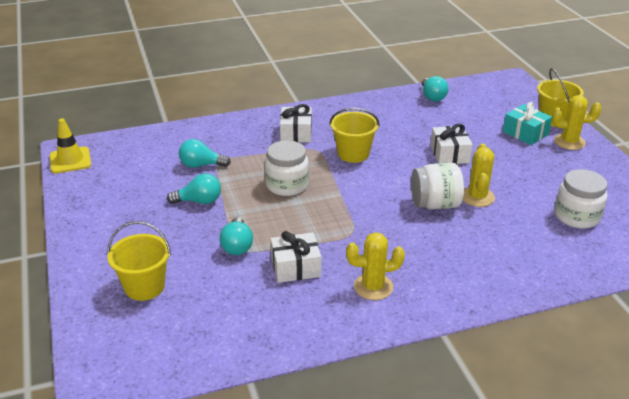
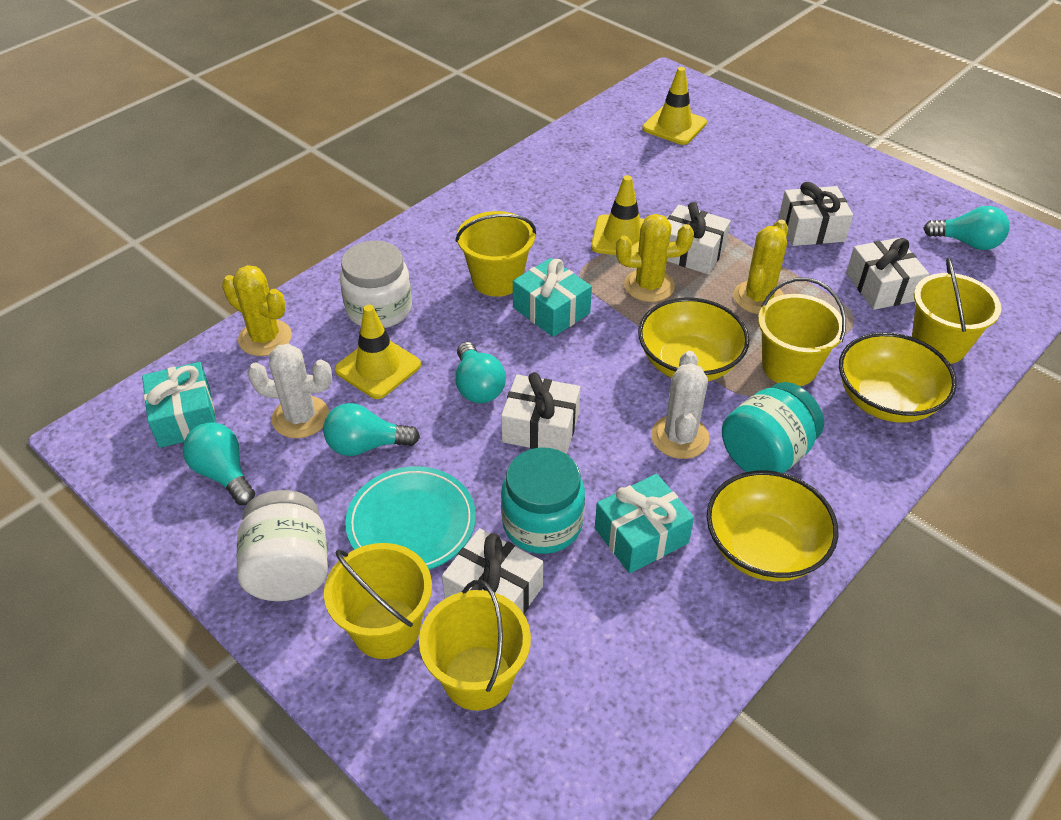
turquoise gift: [503,102,552,145] = 1 -> [142,362,216,448] [513,258,592,337] [595,474,694,573] = 3
turquoise jar: none = 0 -> [501,447,585,554] [722,382,824,473] = 2
turquoise plate: none = 0 -> [345,466,476,570] = 1
white cactus: none = 0 -> [247,344,332,438] [651,351,710,459] = 2
white gift: [271,231,321,283] [280,104,312,142] [431,124,473,164] = 3 -> [442,528,543,614] [501,372,580,454] [667,202,731,275] [779,182,853,246] [846,238,929,310] = 5
white jar: [265,140,309,196] [411,163,464,209] [555,169,607,228] = 3 -> [237,490,328,601] [340,241,412,328] = 2
yellow bowl: none = 0 -> [638,298,749,381] [707,471,838,581] [839,332,957,423] = 3
yellow bucket: [107,221,171,301] [329,108,380,163] [537,68,584,127] = 3 -> [324,543,432,659] [419,580,531,711] [456,211,536,297] [758,277,846,386] [912,258,1001,364] = 5
yellow traffic cone: [50,118,91,173] = 1 -> [335,305,421,399] [591,175,644,255] [642,67,707,145] = 3

